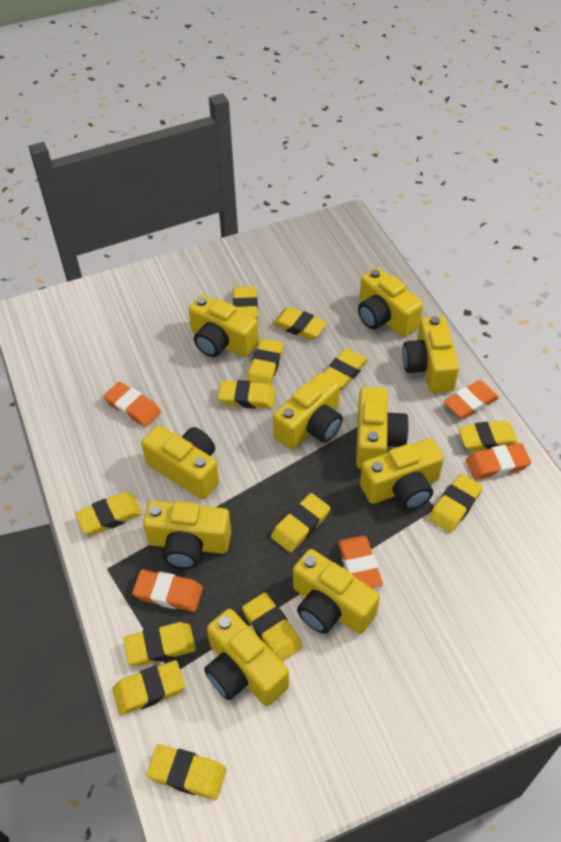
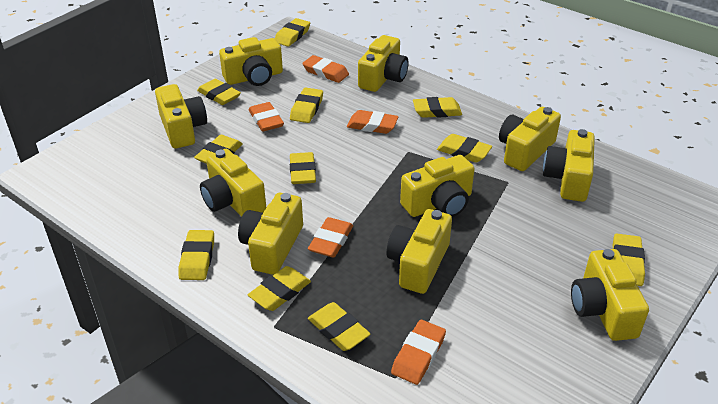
yellow eraser: [75,492,142,535] [112,660,185,716] [123,622,196,666] [146,744,227,800] [218,380,276,409] [233,286,258,319] [242,593,303,661] [247,338,283,385] [271,493,330,552] [272,307,327,340] [324,348,368,388] [428,474,483,533] [458,421,518,452] = 13 -> [179,230,214,280] [194,135,243,164] [197,79,241,105] [248,266,311,311] [275,18,310,47] [290,87,323,123] [290,152,316,184] [308,302,370,351] [413,97,462,118] [437,134,492,163] [613,234,645,286] = 11

